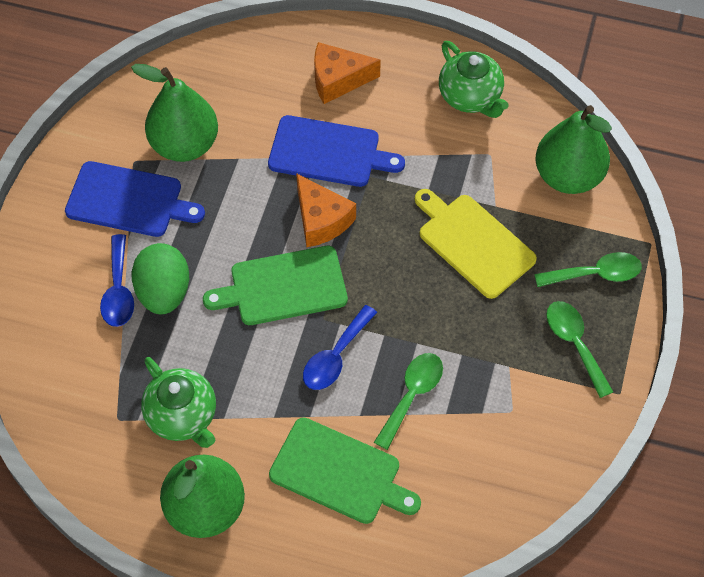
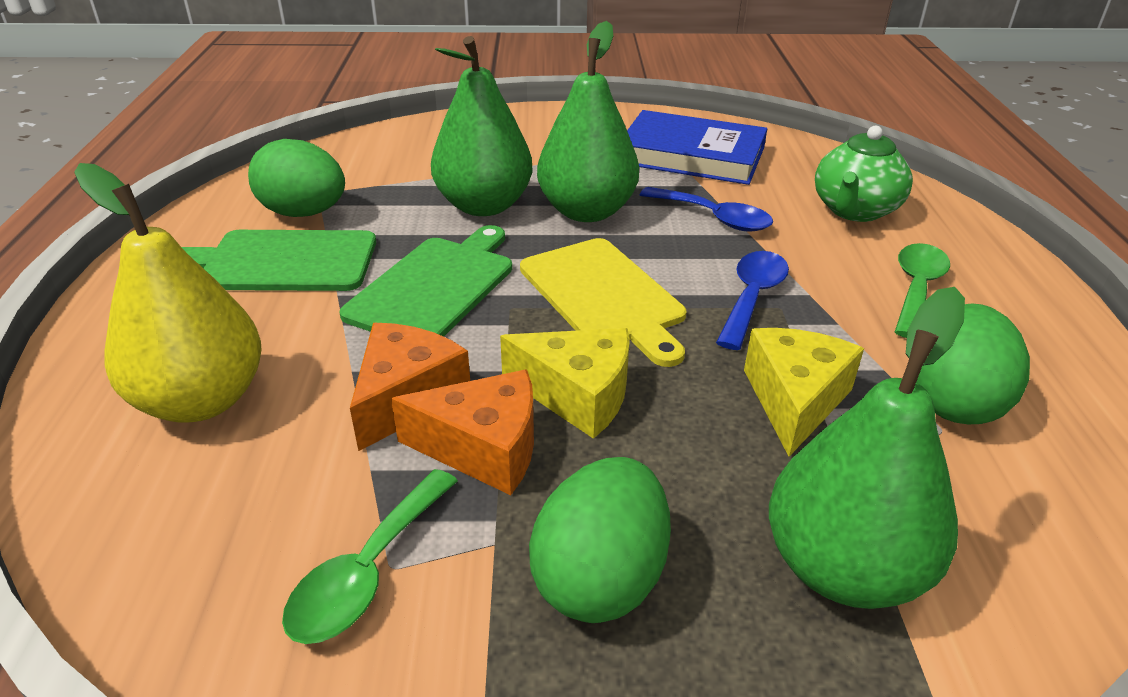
blue book: none = 0 -> [627,110,767,185] = 1
blue cutting board: [65,161,205,237] [268,115,405,187] = 2 -> none = 0
green egg: [132,243,189,314] = 1 -> [248,139,345,217] [529,457,671,623] [916,303,1030,424] = 3
green spoon: [374,353,443,450] [534,252,642,287] [546,301,613,398] = 3 -> [282,469,458,644] [895,243,950,338] = 2
green teapot: [141,357,216,448] [439,41,508,118] = 2 -> [815,126,913,222] = 1
yellow cheese: none = 0 -> [500,328,630,439] [744,328,864,457] = 2
yellow pear: none = 0 -> [74,163,262,422] = 1

